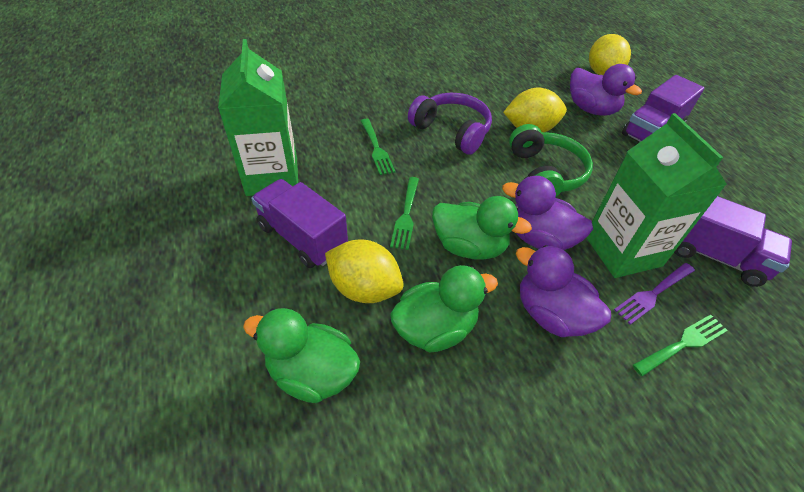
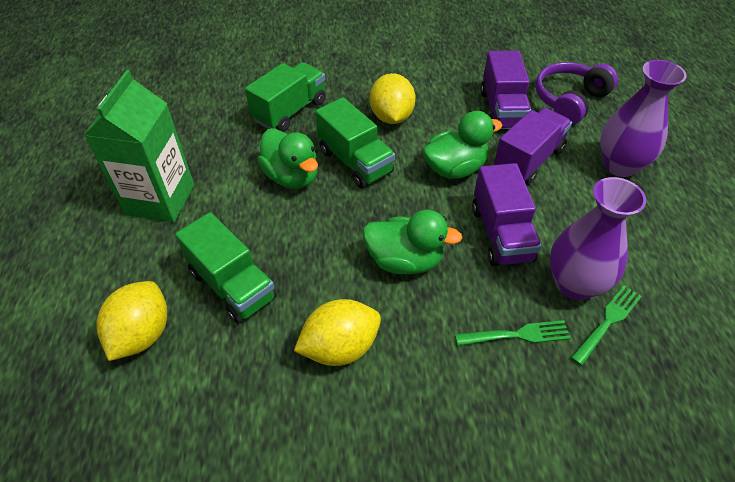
green carton: [218,39,298,196] [586,113,727,278] = 2 -> [84,70,194,222] = 1
green fork: [361,119,396,175] [390,177,419,250] [633,314,728,376] = 3 -> [455,320,571,346] [571,285,642,366] = 2
green headphones: [509,124,593,197] = 1 -> none = 0
green truck: none = 0 -> [175,212,277,324] [245,62,326,132] [315,97,395,188] = 3
purple duck: [502,176,593,250] [516,245,611,337] [570,64,642,116] = 3 -> none = 0
purple fork: [614,263,695,325] = 1 -> none = 0
purple vase: none = 0 -> [550,177,646,300] [600,60,687,177] = 2

